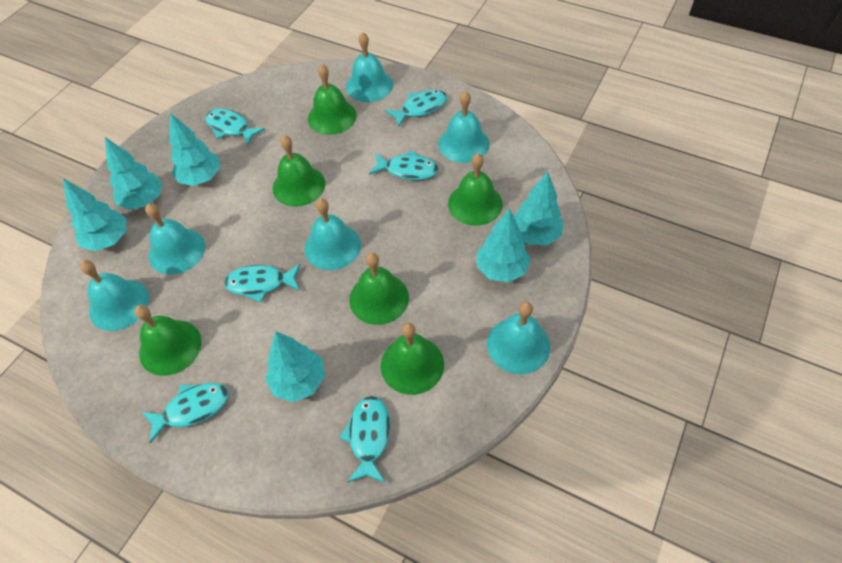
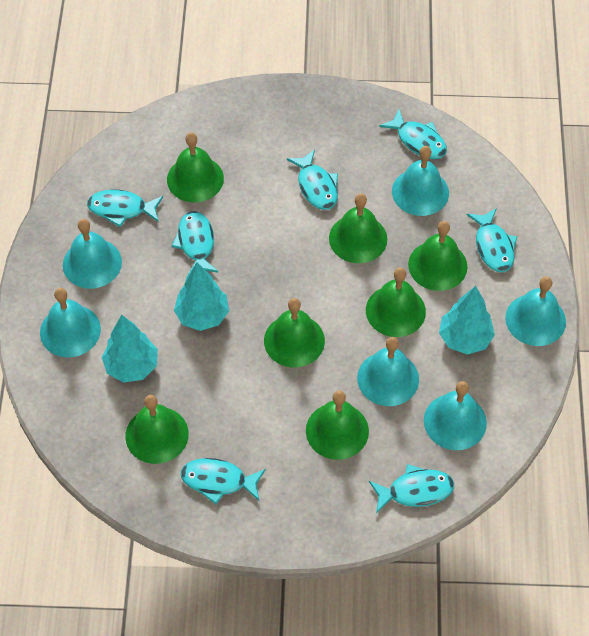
green bell: [134,305,202,376] [273,135,325,207] [308,64,357,135] [349,253,409,325] [381,323,444,395] [448,153,503,226] = 6 -> [125,395,189,464] [167,132,224,202] [264,298,325,367] [306,391,369,460] [329,193,387,263] [366,267,426,337] [408,221,467,291] = 7
turquoise fish: [142,383,229,444] [206,108,265,146] [224,264,301,303] [339,396,390,483] [369,150,439,180] [385,90,447,128] = 6 -> [87,190,163,227] [172,211,219,274] [181,458,266,504] [287,149,338,210] [369,464,454,513] [379,109,447,159] [467,208,517,272] = 7
turquoise tree: [63,179,126,251] [105,137,162,210] [169,113,220,186] [265,331,325,402] [477,208,531,283] [514,171,564,245] = 6 -> [102,315,158,383] [174,262,229,331] [439,286,495,355] = 3

